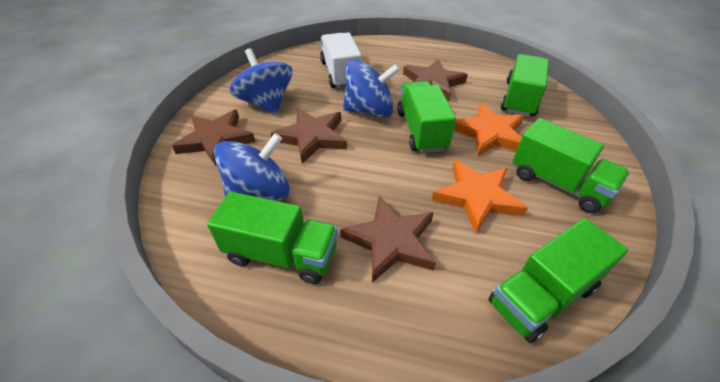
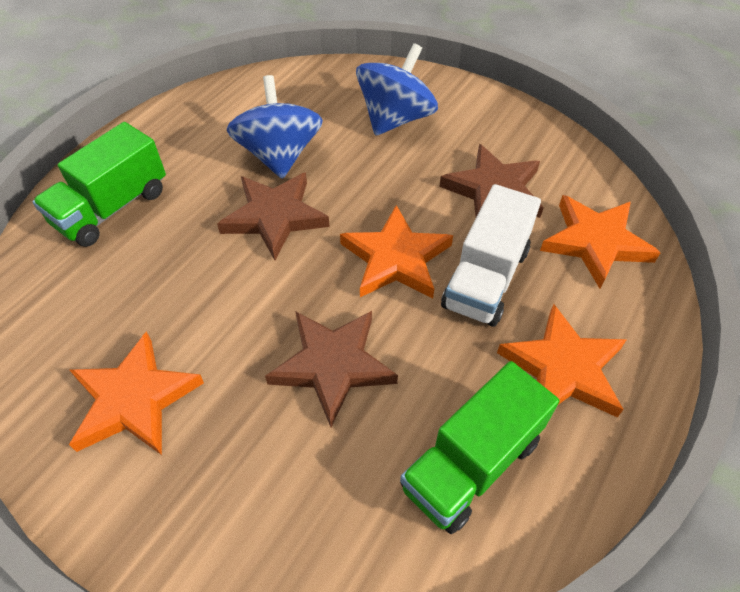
blue spinning top: [214,133,290,201] [230,48,293,115] [343,59,400,118] = 3 -> [227,75,323,179] [356,43,438,136] = 2
brown star: [172,110,255,166] [271,108,347,164] [340,196,436,283] [403,59,468,102] = 4 -> [217,172,330,260] [265,311,398,427] [439,144,544,218] = 3
green truck: [207,192,338,284] [397,81,456,153] [488,218,628,343] [501,54,549,117] [512,118,630,213] = 5 -> [33,122,166,247] [400,361,559,534] = 2
orange star: [432,160,527,233] [454,103,524,157] = 2 -> [69,332,204,455] [340,205,453,298] [497,304,627,418] [540,195,661,289] = 4

